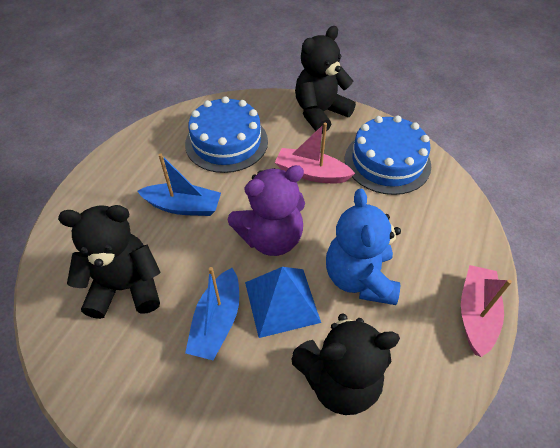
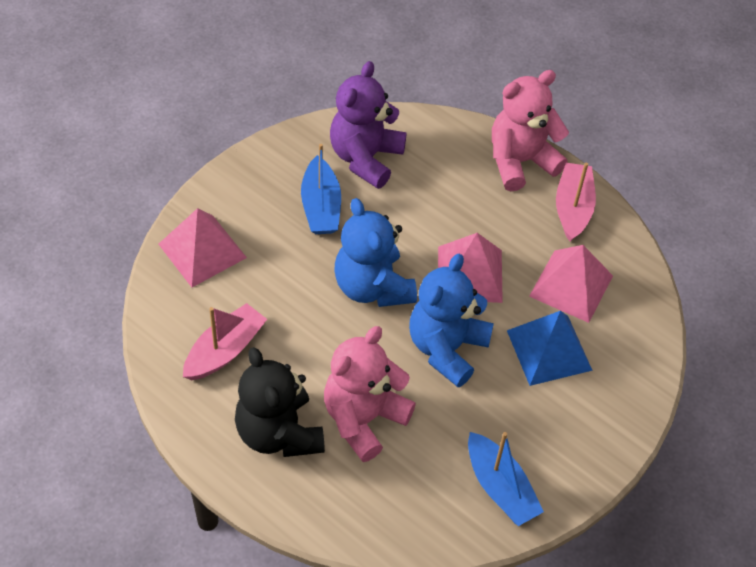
black teddy bear: [58,205,161,319] [291,314,400,415] [295,26,356,134] = 3 -> [235,347,325,457] = 1
blue cake: [185,96,268,173] [345,115,431,195] = 2 -> none = 0
blue teddy bear: [326,189,401,305] = 1 -> [334,198,417,307] [409,254,494,387] = 2
pink pyramid: none = 0 -> [158,208,247,287] [438,233,503,303] [529,245,613,323] = 3
pink teddy bear: none = 0 -> [324,326,416,462] [492,70,569,191] = 2

